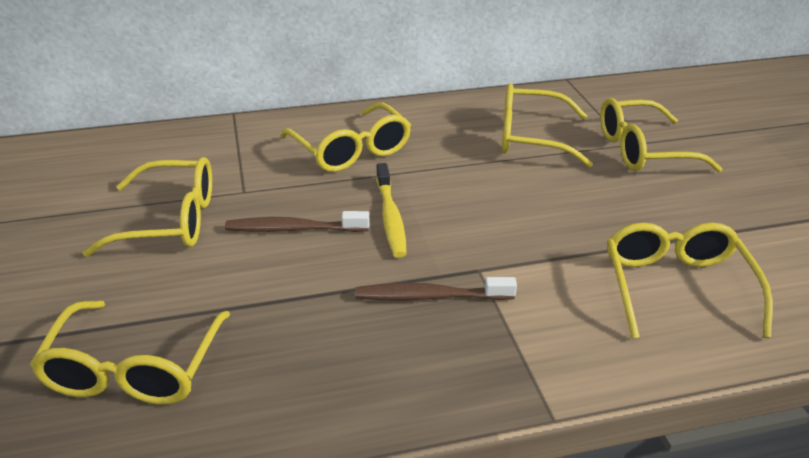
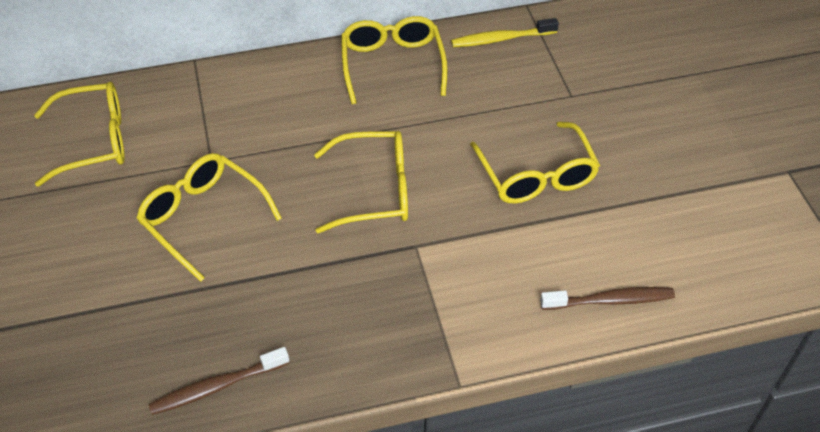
yellow glasses: [30,301,230,404] [83,157,212,257] [280,103,411,172] [502,83,593,167] [600,98,723,172] [607,223,773,339] = 6 -> [34,82,125,187] [136,153,282,282] [314,131,408,233] [341,16,448,104] [470,122,600,204] = 5

